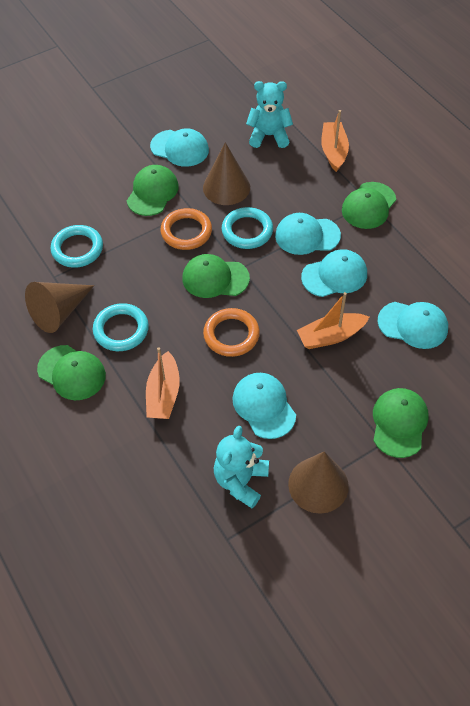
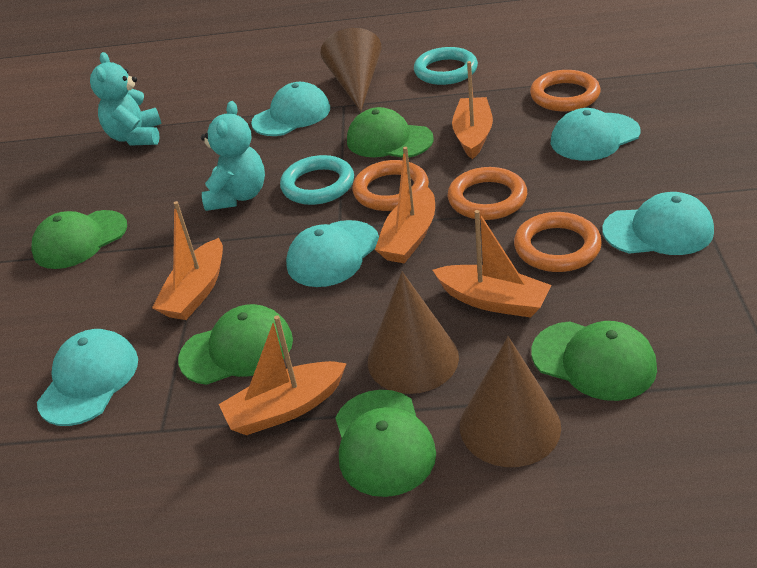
orange boat: [146,347,180,419] [297,292,369,349] [321,110,349,172] = 3 -> [152,201,223,320] [219,315,347,435] [375,147,435,264] [433,210,552,318] [452,61,493,159] = 5
orange ring: [160,208,212,250] [203,308,260,357] = 2 -> [352,160,429,211] [448,167,527,220] [514,212,602,272] [530,70,601,111] = 4
turquoise ring: [50,225,103,268] [93,303,149,351] [222,207,273,249] = 3 -> [280,155,354,205] [414,47,478,85] = 2

